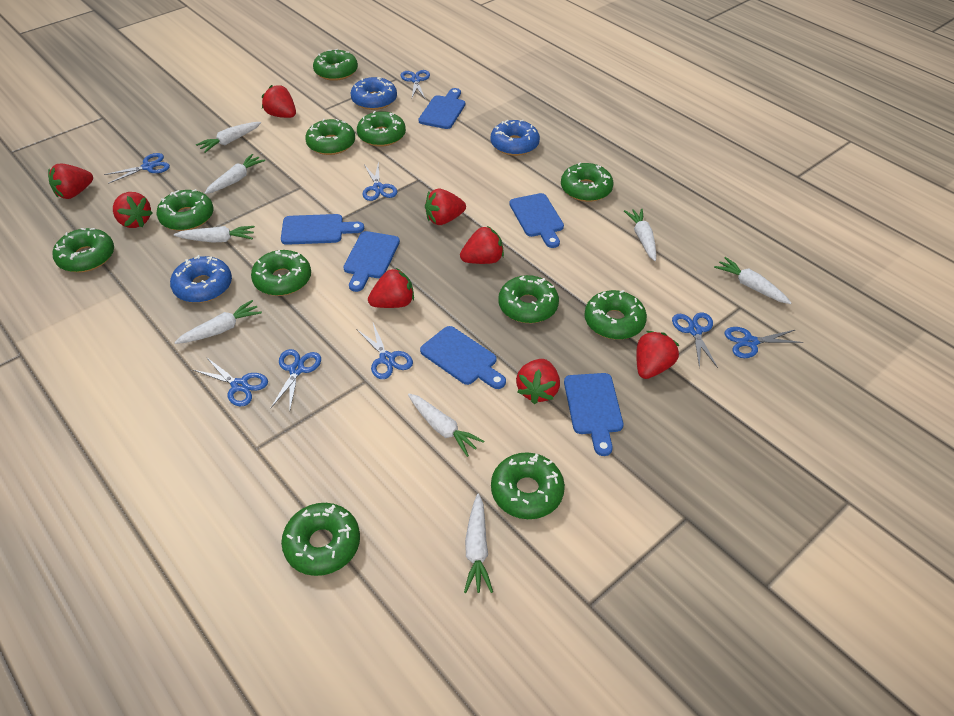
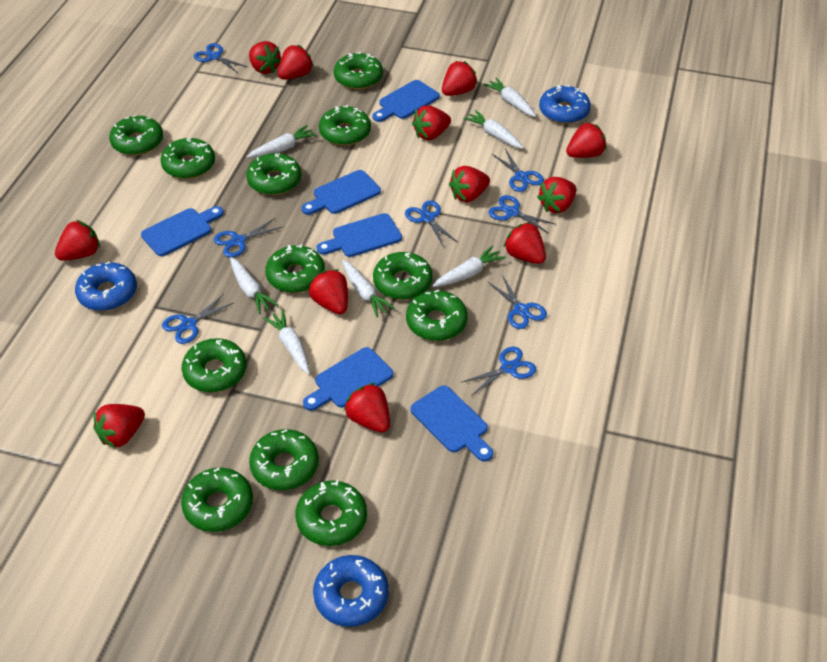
green donut: [53,228,114,272] [157,189,213,231] [251,250,311,296] [281,503,360,576] [305,119,355,155] [313,49,358,81] [357,111,406,147] [491,452,565,519] [498,275,559,323] [561,162,614,202] [584,290,647,340] = 11 -> [109,115,163,155] [160,138,215,179] [181,468,253,532] [182,338,246,392] [246,153,301,195] [249,429,319,490] [265,244,325,293] [295,480,367,546] [319,105,371,146] [334,51,383,89] [373,252,433,300] [406,290,468,341] = 12
red strawberry: [48,164,93,199] [113,192,153,228] [262,85,296,118] [368,268,414,308] [425,189,466,225] [460,226,504,264] [516,359,560,404] [636,331,680,379] = 8 -> [55,220,100,261] [93,404,145,448] [249,41,281,74] [278,45,314,80] [309,269,348,314] [344,383,390,433] [412,105,451,140] [442,61,478,96] [449,166,490,202] [503,222,546,264] [537,177,576,213] [566,122,607,158] = 12
white carrot: [174,226,255,242] [174,300,262,344] [196,122,261,153] [205,154,265,194] [408,393,484,457] [464,494,493,593] [624,208,656,261] [714,257,792,304] = 8 -> [230,257,278,314] [247,125,317,158] [263,310,310,374] [342,260,395,317] [432,245,506,287] [463,110,524,149] [483,78,536,117] = 7

